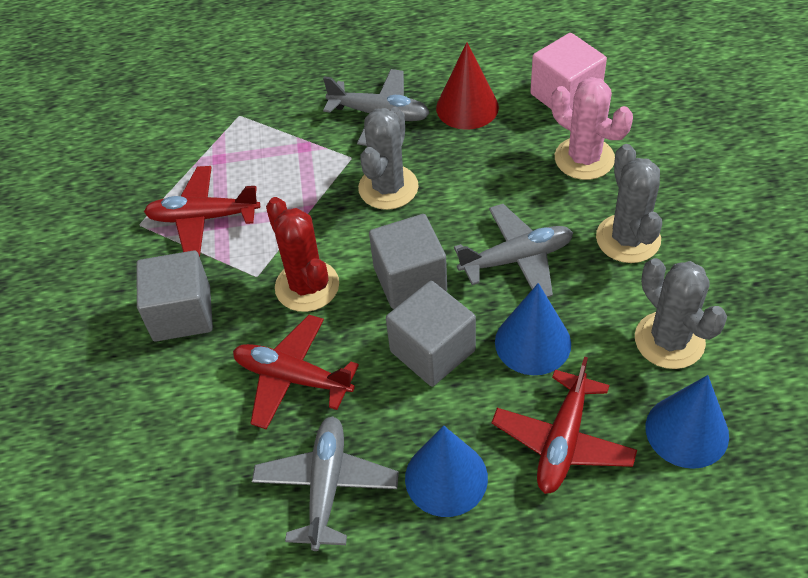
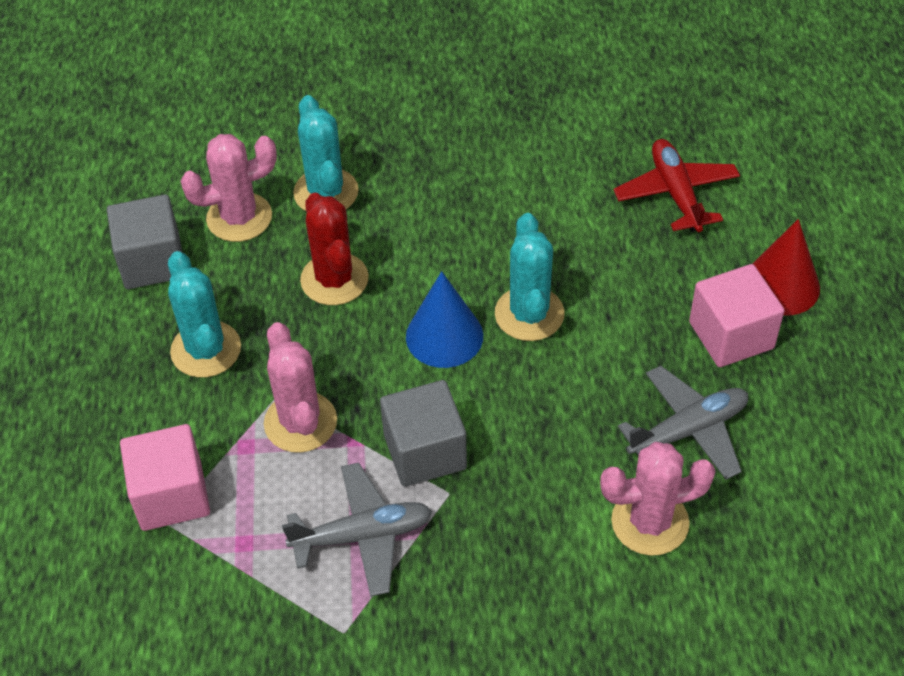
blue cone: [405,425,488,517] [495,283,571,375] [646,375,729,469] = 3 -> [406,271,483,368] = 1
grey cactus: [358,107,419,210] [596,144,662,263] [635,258,727,369] = 3 -> none = 0
grey cube: [136,250,213,341] [369,214,447,309] [386,281,476,387] = 3 -> [107,194,183,289] [380,380,467,487] = 2
grey plane: [252,416,399,551] [323,69,430,146] [454,204,573,297] = 3 -> [282,463,432,597] [618,366,748,480] = 2
pink cactus: [551,77,633,180] = 1 -> [180,134,277,242] [264,322,337,453] [600,442,715,556] = 3
pink cube: [530,33,607,110] = 1 -> [120,424,210,531] [689,264,784,367] = 2
red plane: [144,166,260,256] [233,315,359,430] [492,357,637,494] = 3 -> [614,139,740,232] = 1
turquoise cactus: none = 0 -> [168,251,241,378] [293,95,359,211] [495,213,564,341] = 3

